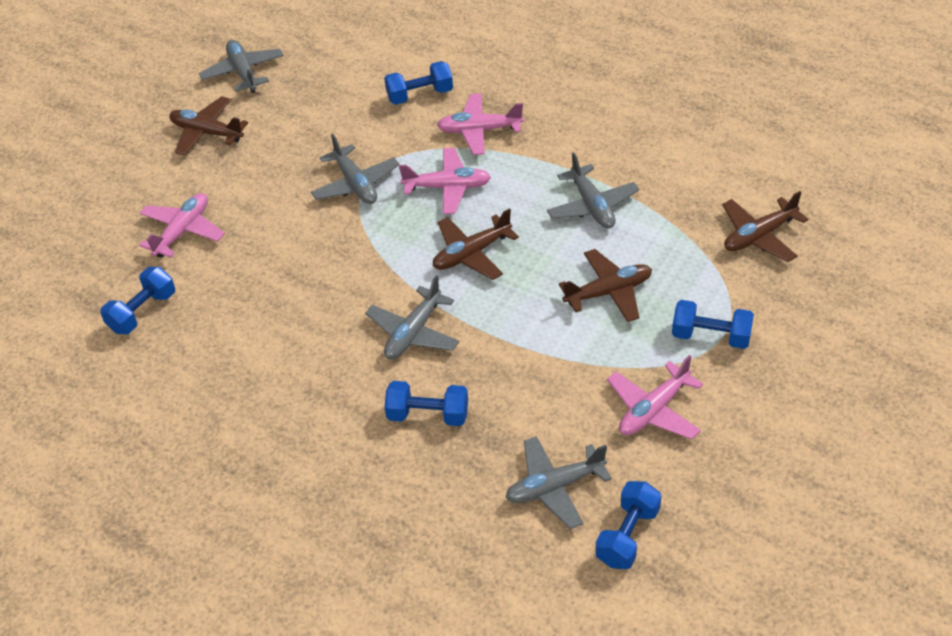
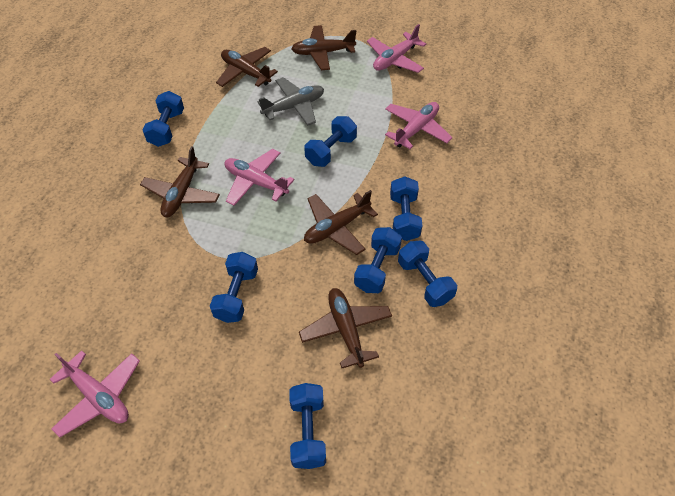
blue dumbbell: [100,267,175,334] [384,61,453,105] [384,381,468,426] [595,481,661,569] [672,300,754,349] = 5 -> [143,91,184,147] [210,252,258,323] [289,383,326,469] [304,116,357,167] [354,227,402,293] [390,177,422,241] [398,241,457,307] = 7
brown plane: [169,96,248,155] [433,209,519,280] [559,249,652,322] [722,191,808,262] = 4 -> [140,146,220,217] [216,47,278,87] [291,25,356,70] [299,288,392,368] [304,190,378,255] = 5
grey plane: [199,40,284,93] [311,134,399,204] [365,275,460,359] [506,436,612,529] [547,152,639,228] = 5 -> [257,77,324,126] = 1

